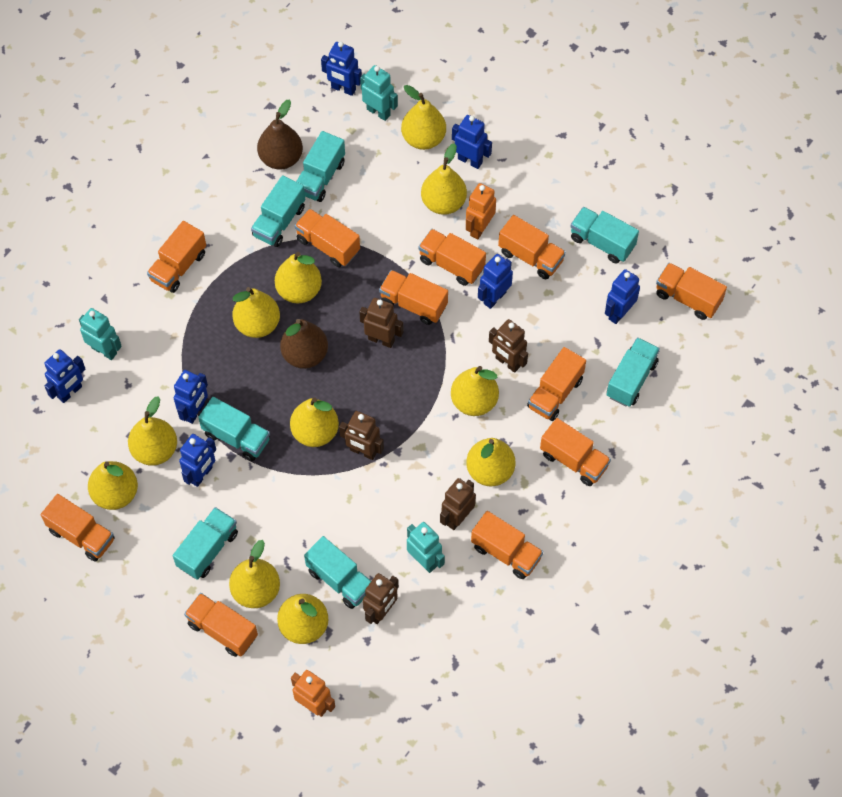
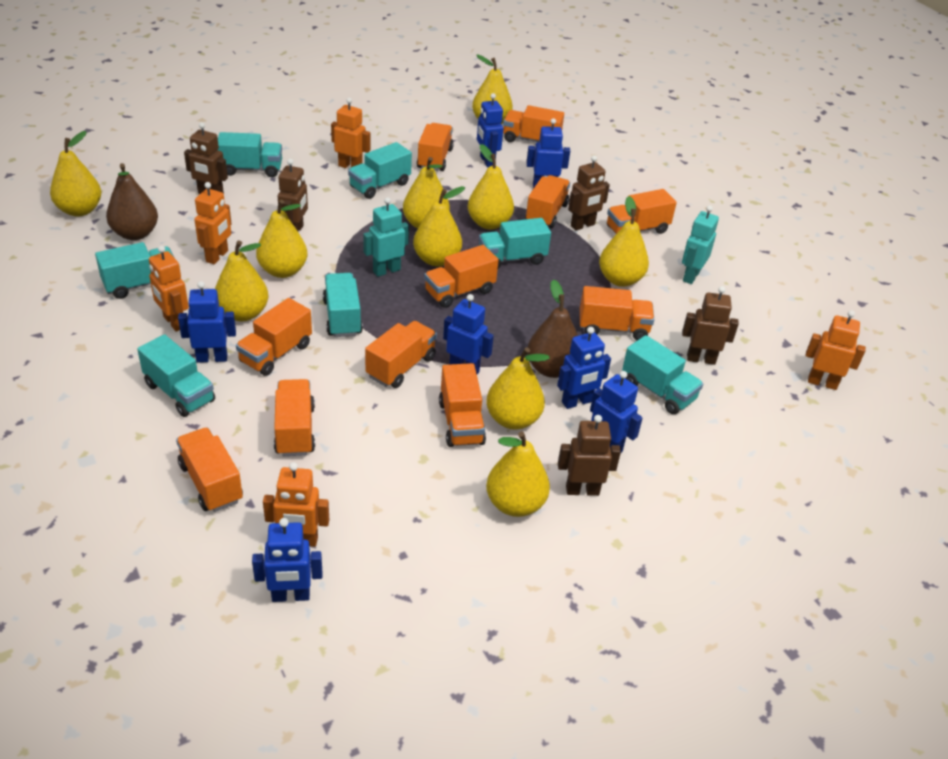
orange robot: [291,670,335,717] [466,183,496,239] = 2 -> [149,246,189,332] [194,182,231,264] [263,462,329,547] [331,98,370,168] [805,310,866,390] = 5
turquoise robot: [79,308,122,360] [360,65,398,121] [407,522,445,573] = 3 -> [363,197,409,277] [682,205,719,284] = 2
yellow pear: [88,461,138,510] [128,396,177,466] [229,540,280,608] [233,287,280,338] [275,252,322,303] [277,594,328,644] [290,397,339,447] [401,85,446,150] [421,143,467,215] [451,366,499,416] [466,438,515,486] = 11 -> [50,131,101,216] [215,240,268,321] [256,200,307,278] [403,157,450,229] [413,186,465,267] [468,144,514,230] [472,55,513,124] [486,347,550,430] [486,431,550,517] [599,196,649,287] = 10

